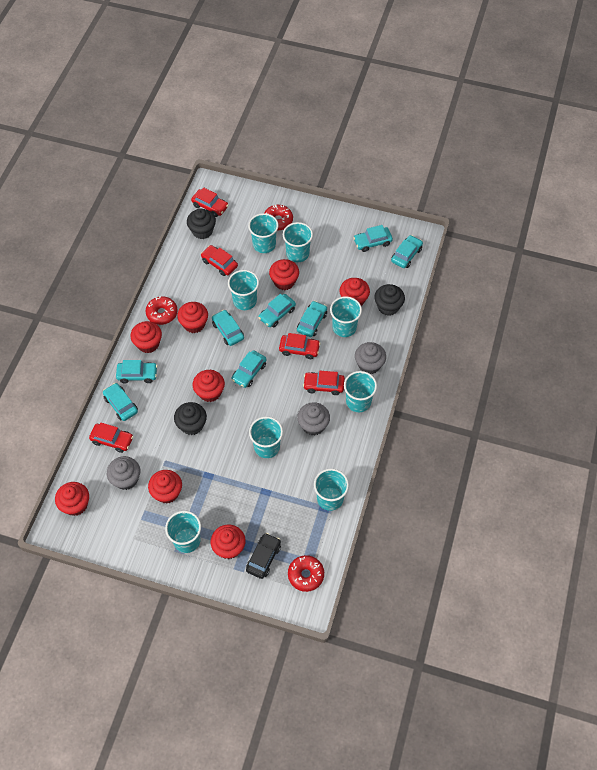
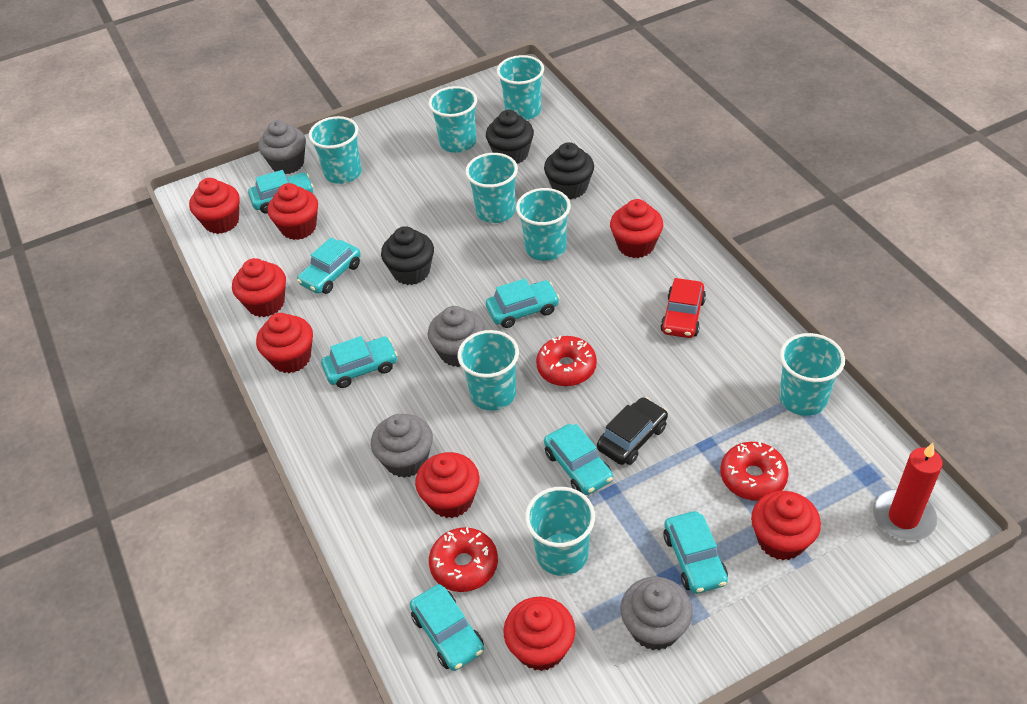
grey cupcake: [107,456,140,490] [297,402,330,435] [355,342,386,374] = 3 -> [258,120,306,174] [371,414,433,478] [428,306,485,367] [620,577,693,651] = 4
red candle: none = 0 -> [873,443,943,541] = 1
red car: [89,422,133,453] [191,187,229,217] [201,245,238,276] [279,333,321,359] [303,371,345,395] = 5 -> [660,278,706,338] = 1
turquoise car: [103,383,138,421] [116,360,157,383] [212,310,244,346] [232,350,267,388] [258,294,296,327] [297,301,327,337] [353,225,393,252] [391,235,423,268] = 8 -> [248,170,313,214] [297,238,361,294] [321,336,398,388] [410,584,484,671] [486,279,560,328] [544,424,613,495] [663,511,728,594] = 7

